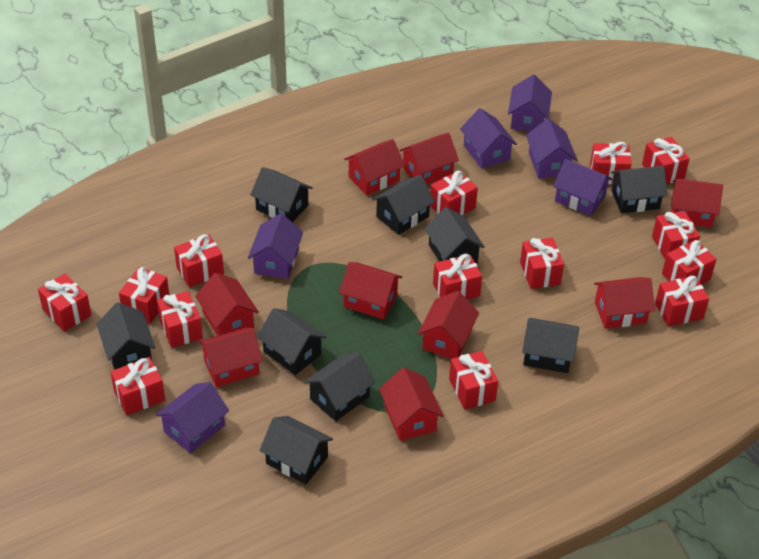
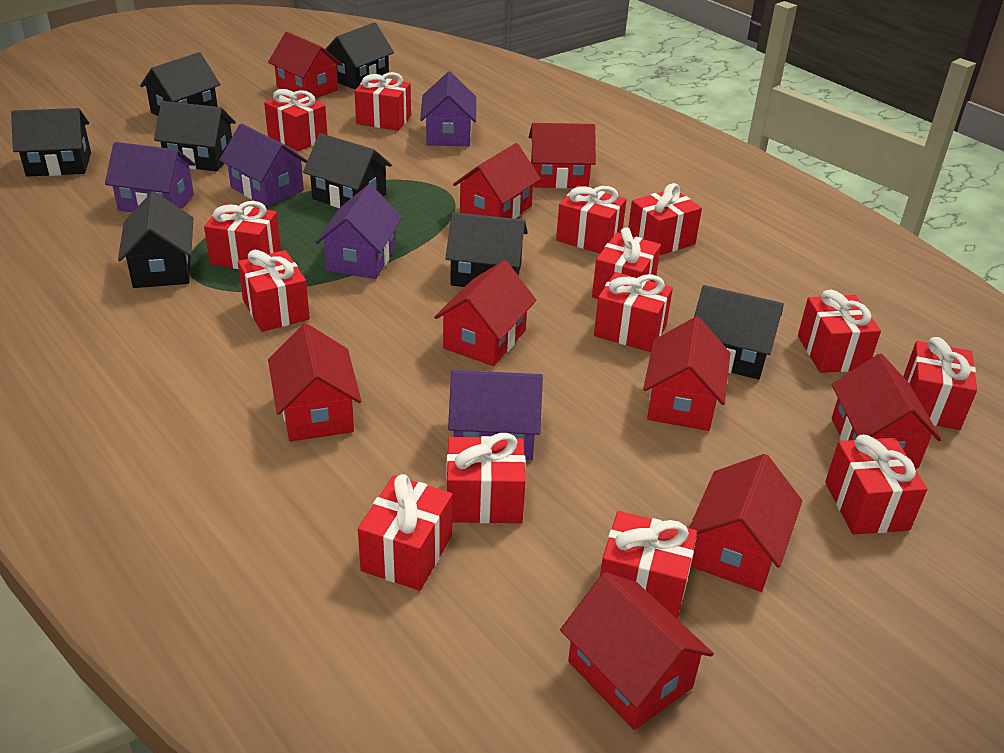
black house: [97,302,156,370] [250,167,313,222] [257,308,326,375] [259,416,333,485] [304,353,376,421] [372,175,435,235] [424,207,485,264] [522,318,579,373] [611,166,667,213] = 9 -> [11,108,91,177] [118,191,193,288] [140,52,220,116] [154,101,236,171] [303,133,392,208] [325,22,394,89] [445,212,528,287] [694,285,784,379] = 8
purple house: [156,382,229,453] [248,213,303,279] [460,108,517,169] [508,74,552,131] [526,118,577,178] [553,159,613,216] = 6 -> [105,142,195,212] [219,124,308,207] [316,184,402,279] [420,71,476,146] [448,370,543,460] = 5

